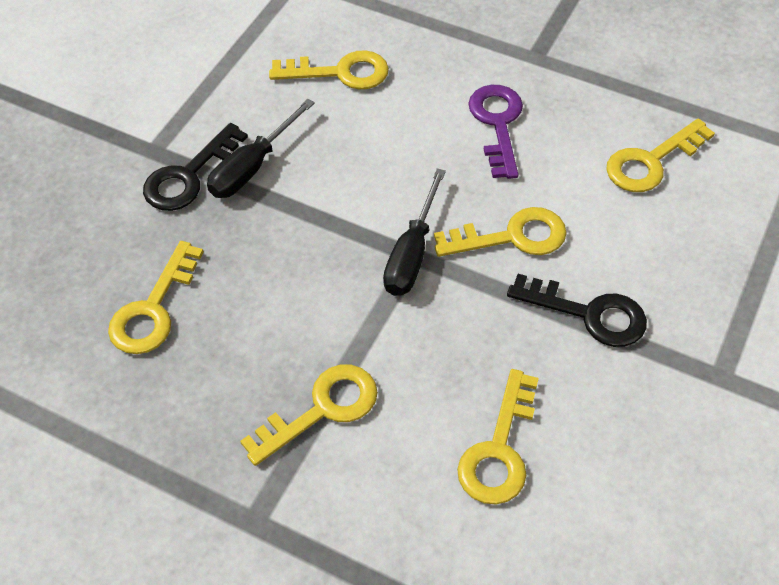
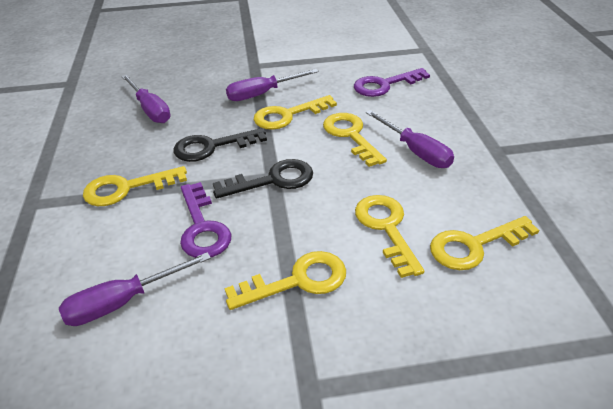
black screwdriver: [207,99,315,198] [383,169,446,296] = 2 -> none = 0
purple key: [468,85,523,179] = 1 -> [180,182,232,258] [354,68,430,97] = 2
purple screwdriver: none = 0 -> [59,252,211,326] [121,75,171,123] [226,69,319,101] [366,110,454,168] = 4

